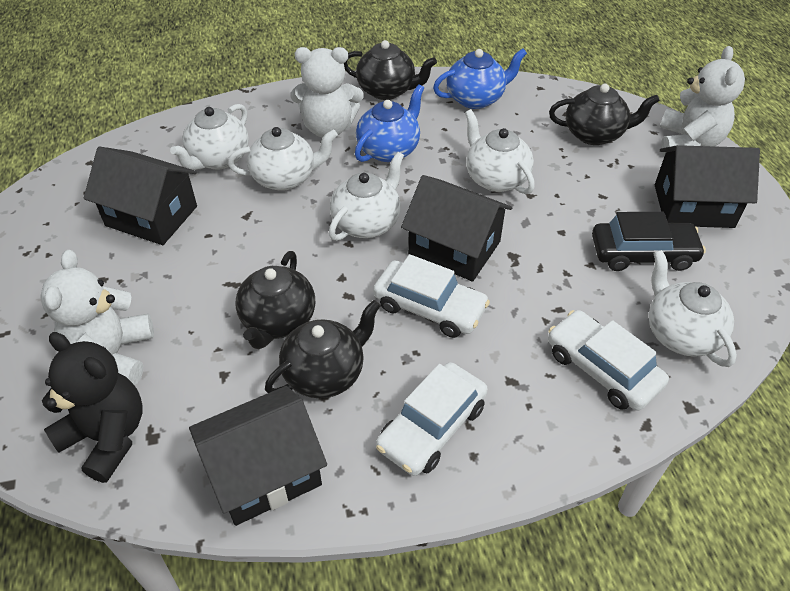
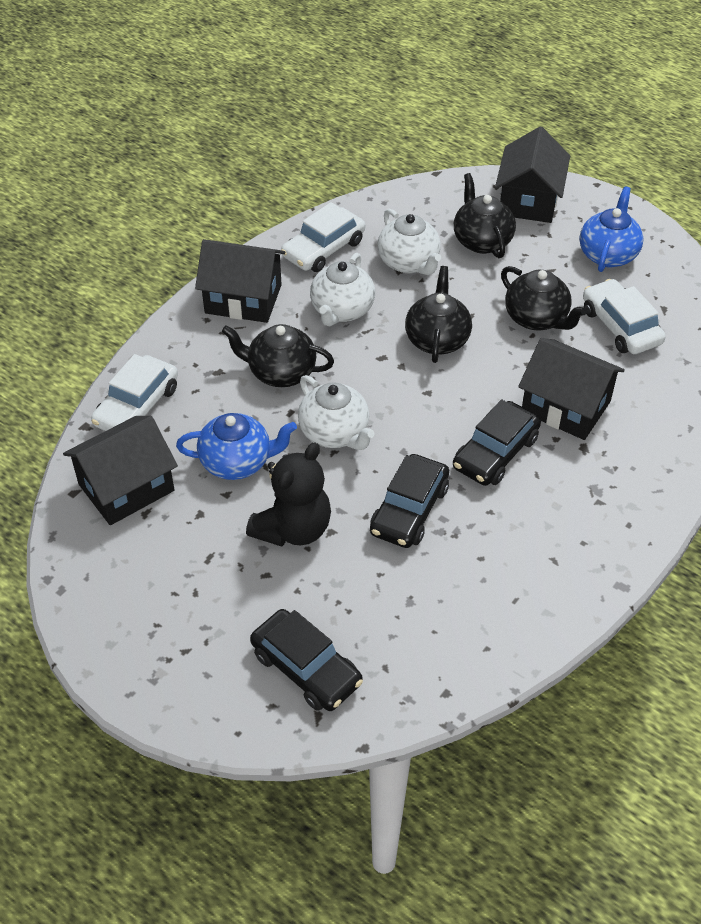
black car: [592,212,706,271] = 1 -> [250,609,363,711] [370,454,449,548] [453,399,541,486] = 3
white teapot: [170,104,249,170] [228,127,338,191] [329,152,404,241] [465,109,535,194] [649,250,737,367] = 5 -> [298,375,375,450] [310,253,375,326] [378,209,441,275] = 3
white teddy bear: [40,250,154,385] [291,47,364,138] [660,46,745,156] = 3 -> none = 0

